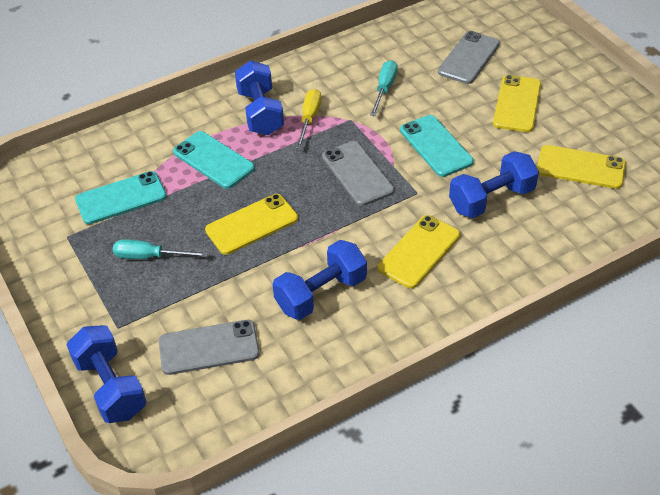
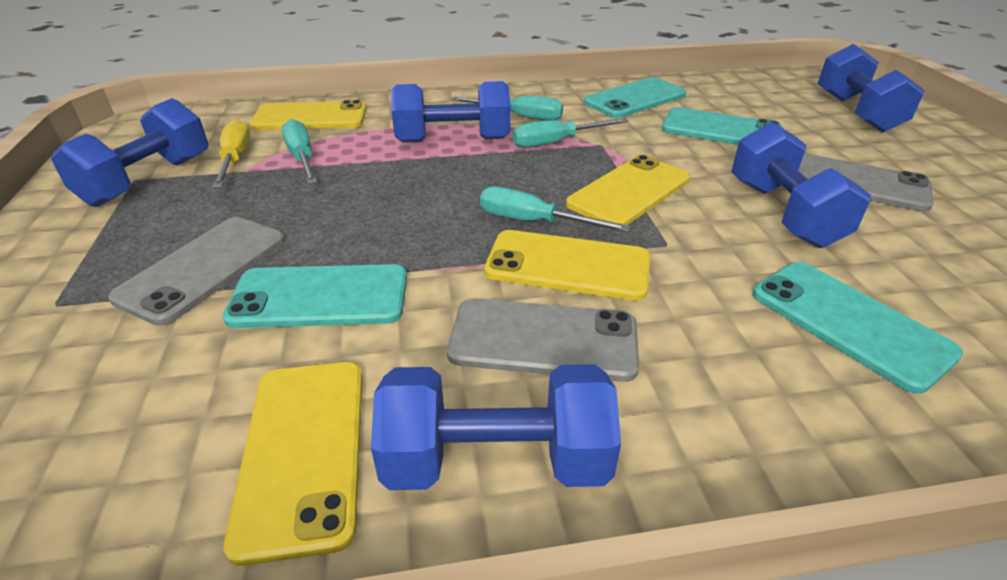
blue dumbbell: [66,325,147,423] [235,61,284,135] [273,240,367,320] [449,151,539,218] = 4 -> [51,98,208,207] [371,364,621,490] [391,81,511,143] [731,122,871,248] [818,44,925,133] = 5
turquoise phone: [75,171,167,224] [173,131,255,189] [400,115,474,177] = 3 -> [223,264,407,328] [584,77,686,118] [662,107,783,145] [753,262,963,394] = 4
turquoise screwdriver: [113,239,208,259] [370,60,398,116] = 2 -> [282,119,317,184] [452,96,563,121] [480,187,631,232] [512,118,628,148] = 4

